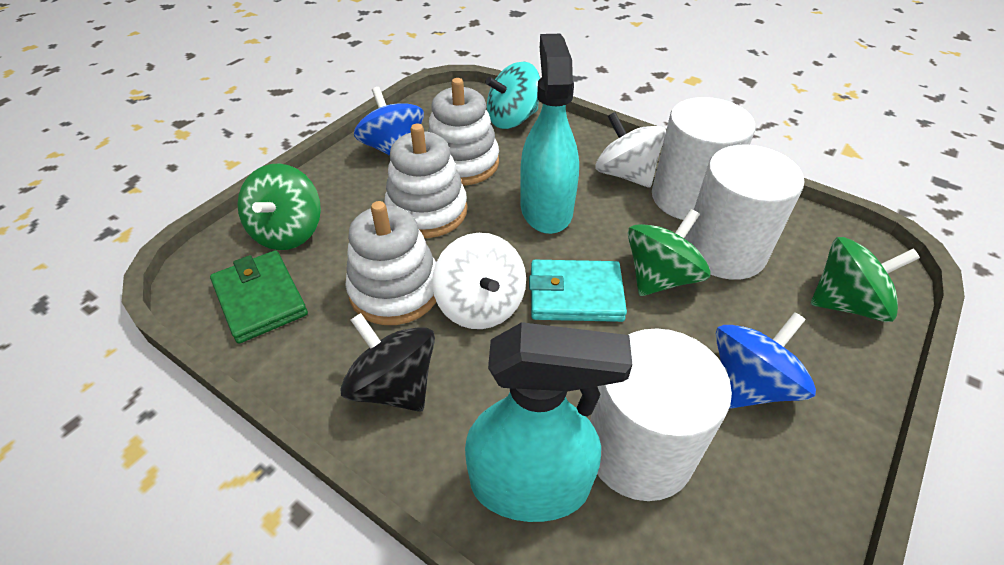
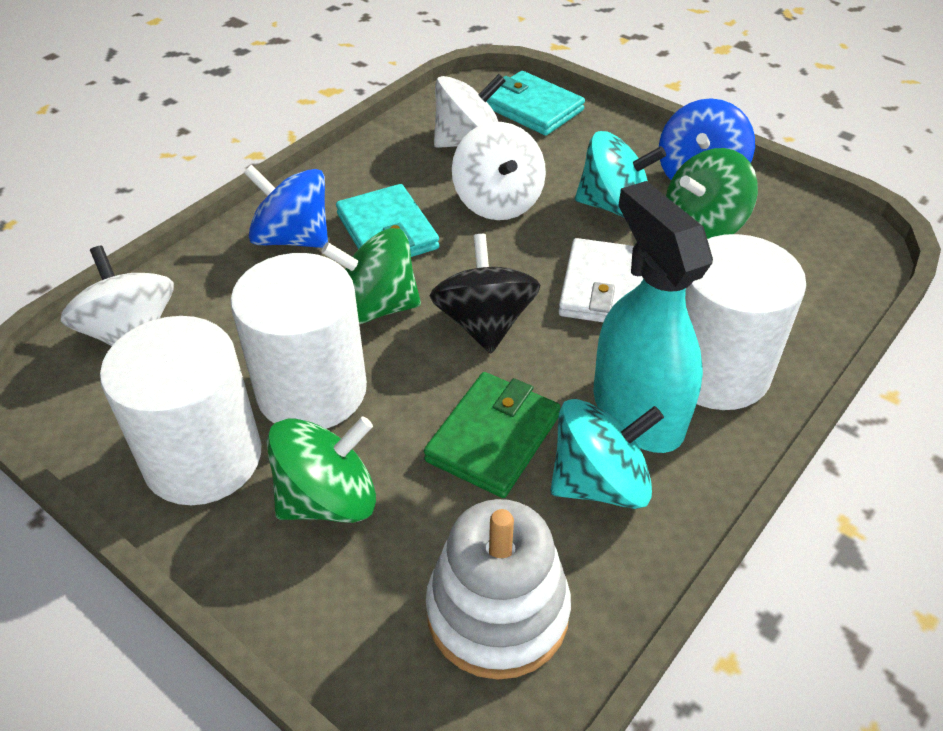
turquoise spinning top: [485,62,540,129] = 1 -> [551,399,664,509] [575,131,666,218] = 2
turquoise spray bottle: [465,322,632,522] [520,34,579,234] = 2 -> [593,181,713,453] = 1
turquoise wallet: [529,260,627,322] = 1 -> [336,184,439,257] [486,71,585,136] = 2
white spinning top: [432,233,526,329] [595,112,666,188] = 2 -> [61,246,174,346] [434,74,506,148] [452,122,546,220] = 3
white stacking toy: [345,201,436,325] [384,124,467,238] [427,78,499,185] = 3 -> [426,499,571,680] = 1
white wallet: none = 0 -> [558,238,643,322] = 1

